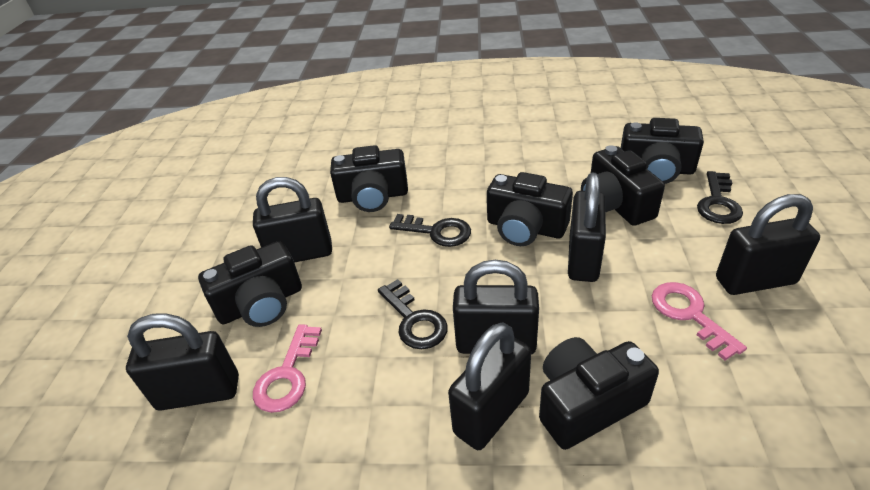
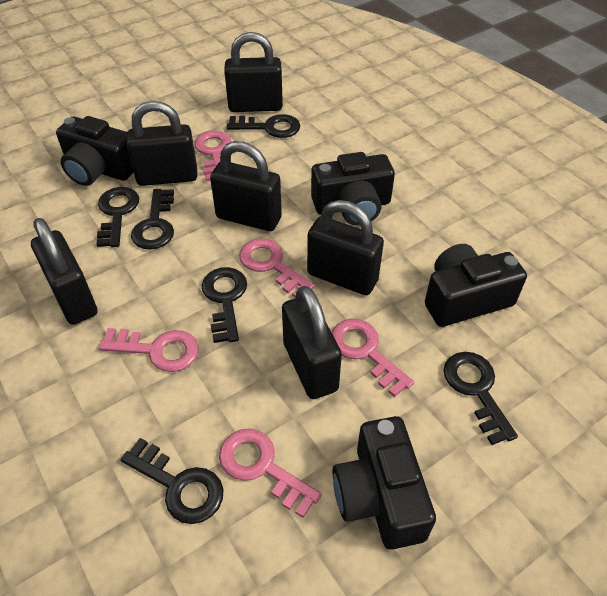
black camera: [198,241,302,327] [330,145,408,212] [487,172,573,246] [539,337,659,450] [581,145,665,226] [621,118,704,184] = 6 -> [56,116,134,186] [311,152,395,226] [333,416,436,549] [425,244,527,327] = 4
black key: [378,279,448,349] [389,214,471,247] [697,171,743,224] = 3 -> [96,187,139,247] [121,438,223,524] [131,189,174,250] [201,267,247,343] [227,114,300,138] [443,352,518,445] = 6
pink key: [253,324,322,413] [652,282,747,360] = 2 -> [99,328,199,372] [194,131,232,181] [219,428,322,518] [239,238,315,298] [332,319,414,397] = 5

